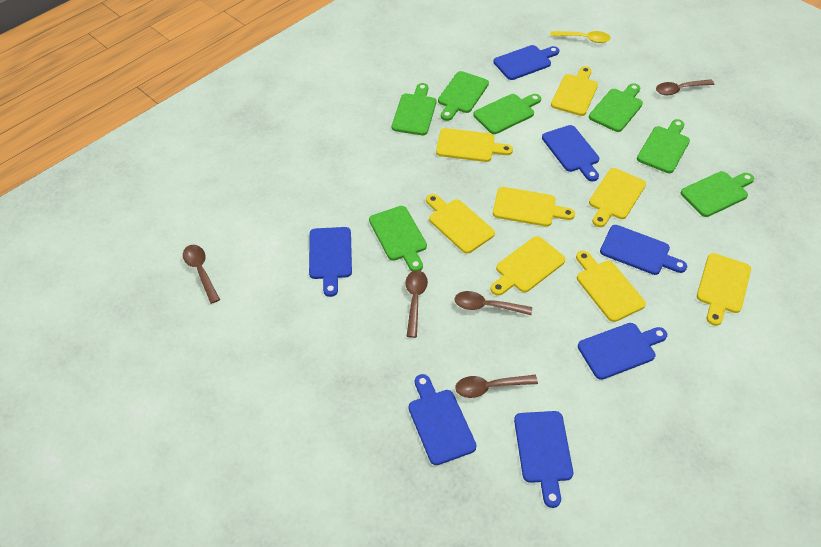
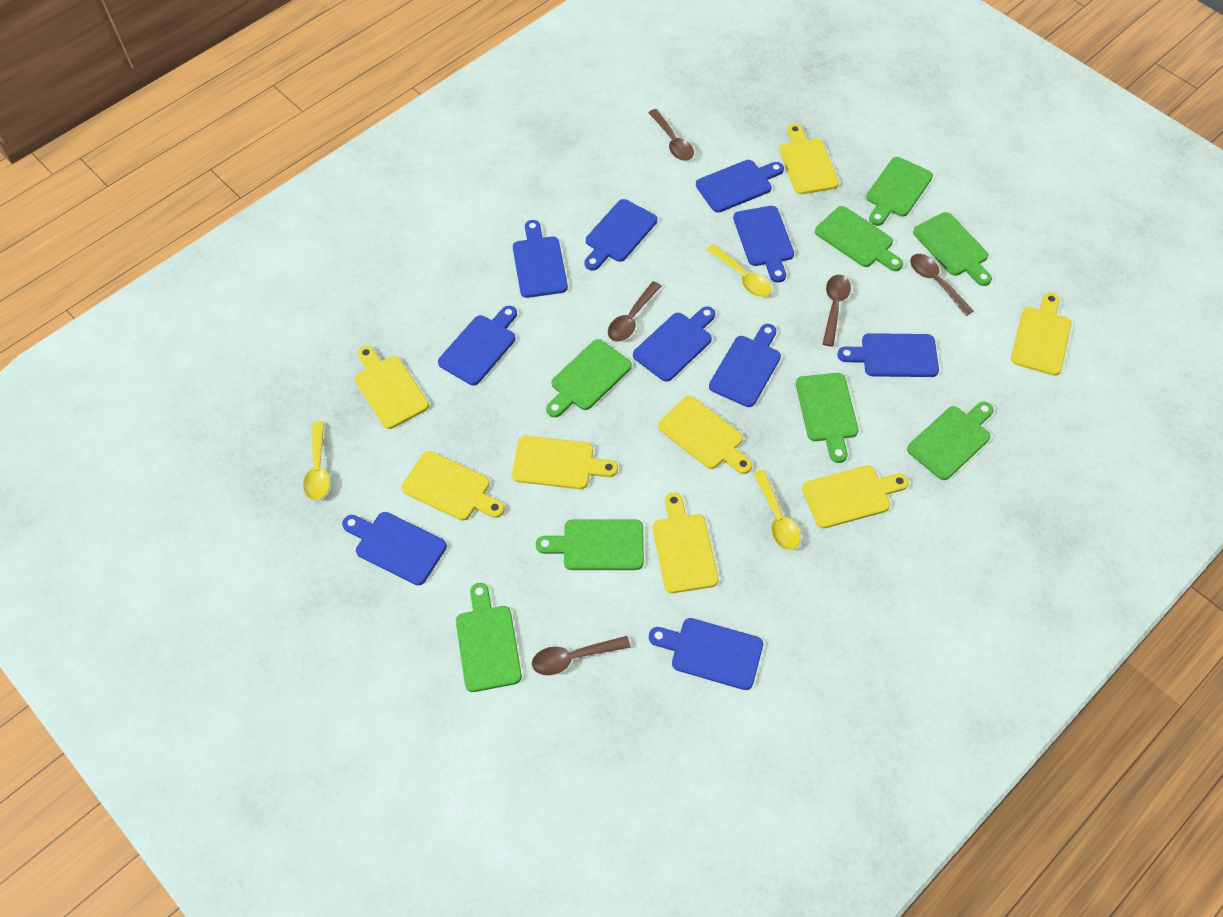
blue cutting board: [309,227,352,297] [408,374,477,465] [493,45,559,80] [514,411,573,508] [542,125,599,181] [578,323,667,380] [600,225,687,275] = 7 -> [342,512,447,585] [438,306,517,385] [513,220,568,298] [585,199,657,271] [633,306,715,382] [649,618,763,690] [696,160,784,213] [709,324,781,407] [733,206,794,283] [837,333,939,377] = 10
green cutting board: [369,206,427,271] [392,83,436,135] [438,71,489,121] [473,94,541,134] [589,83,643,132] [637,119,690,173] [681,171,754,217] = 7 -> [456,583,522,692] [536,520,644,570] [546,339,632,417] [796,373,859,463] [815,206,903,271] [866,157,933,226] [907,402,994,480] [913,212,992,286] = 8
yellow spoon: [550,31,611,43] = 1 -> [303,421,330,500] [706,244,771,297] [753,470,801,550] = 3

